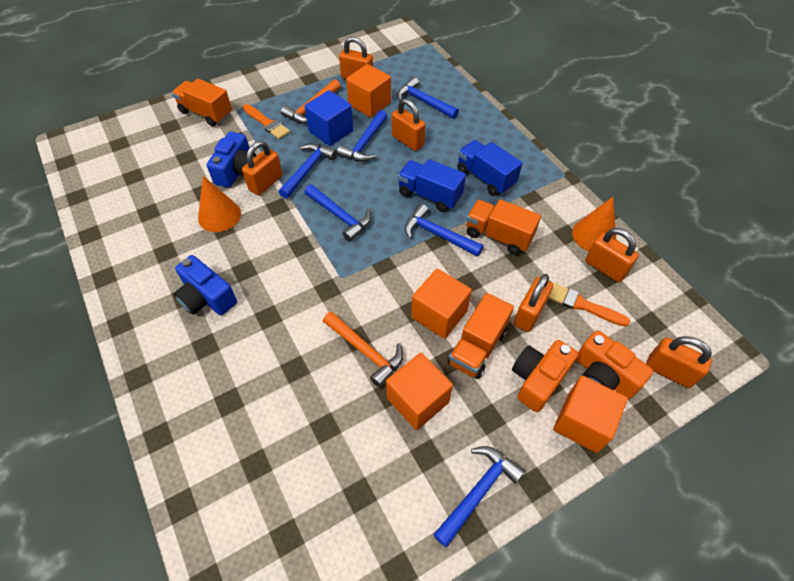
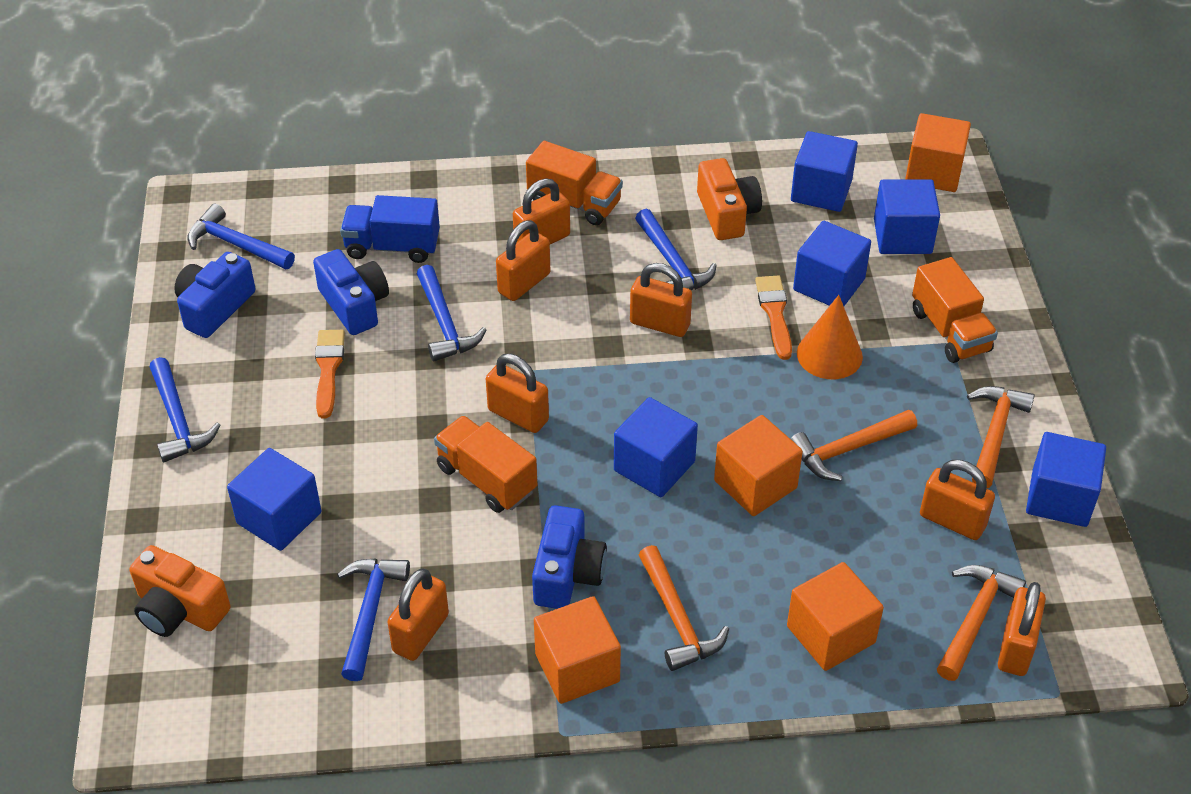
blue camera: [174,255,237,315] [207,132,256,188] = 2 -> [174,252,256,338] [313,249,389,335] [532,505,607,609] = 3
blue cube: [305,90,353,146] = 1 -> [227,448,321,551] [614,397,698,497] [791,131,858,212] [793,221,871,306] [874,180,940,254] [1026,432,1106,527] = 6
blue hammer: [279,143,337,199] [304,185,372,242] [337,110,387,162] [397,77,459,119] [405,204,483,257] [433,446,525,547] = 6 -> [150,357,221,462] [187,204,295,269] [337,558,410,681] [417,265,487,362] [635,209,717,290] = 5
blue truck: [398,159,466,212] [457,140,522,196] = 2 -> [340,195,440,263] = 1
orange cone: [198,176,241,232] [572,197,616,251] = 2 -> [797,295,863,379] = 1
orange hammer: [281,79,340,124] [323,311,403,388] = 2 -> [639,545,729,671] [790,410,917,481] [937,565,1026,681] [967,386,1035,488] = 4
orange padlock: [242,141,283,195] [339,37,373,79] [392,98,426,151] [514,274,553,332] [585,228,639,282] [646,336,712,388] = 6 -> [387,568,449,661] [486,354,549,433] [496,220,550,301] [513,179,570,244] [630,263,692,337] [920,460,995,540] [998,582,1046,676] = 7

